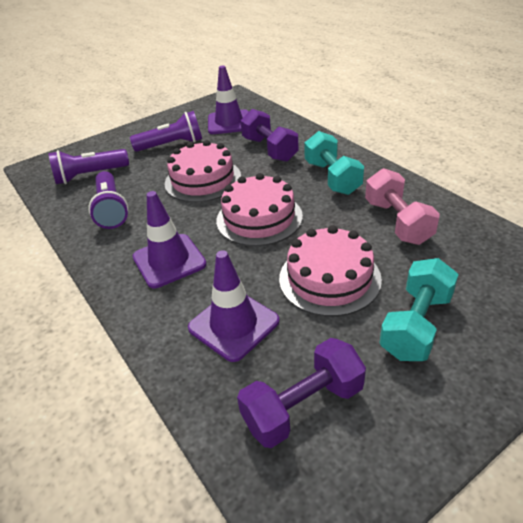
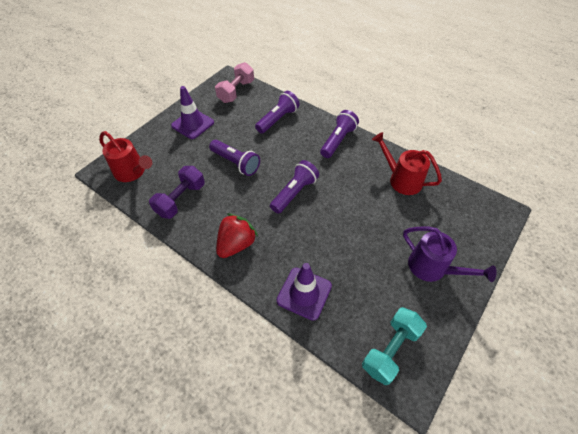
pink cake: [165,140,241,202] [216,173,303,246] [279,225,382,317] = 3 -> none = 0
purple dumbbell: [237,338,366,448] [240,109,299,162] = 2 -> [149,166,205,219] = 1
purple flashlight: [48,149,129,184] [88,171,129,229] [130,111,202,152] = 3 -> [209,140,260,176] [255,91,300,134] [270,160,319,214] [320,110,359,158] = 4
purple traffic cone: [133,191,207,288] [188,250,279,362] [208,66,249,134] = 3 -> [171,86,214,139] [277,263,332,321] = 2
purple watering can: none = 0 -> [403,227,497,282] = 1
red strawberry: none = 0 -> [216,213,258,258] = 1
red watering can: none = 0 -> [99,131,152,182] [372,132,442,195] = 2
turquoise dumbbell: [304,131,364,195] [379,258,459,361] = 2 -> [362,307,427,385] = 1

